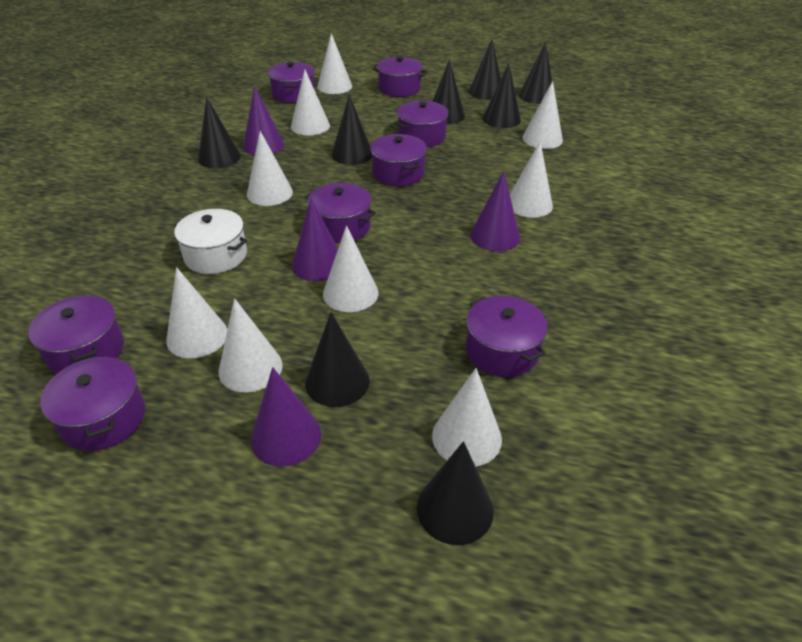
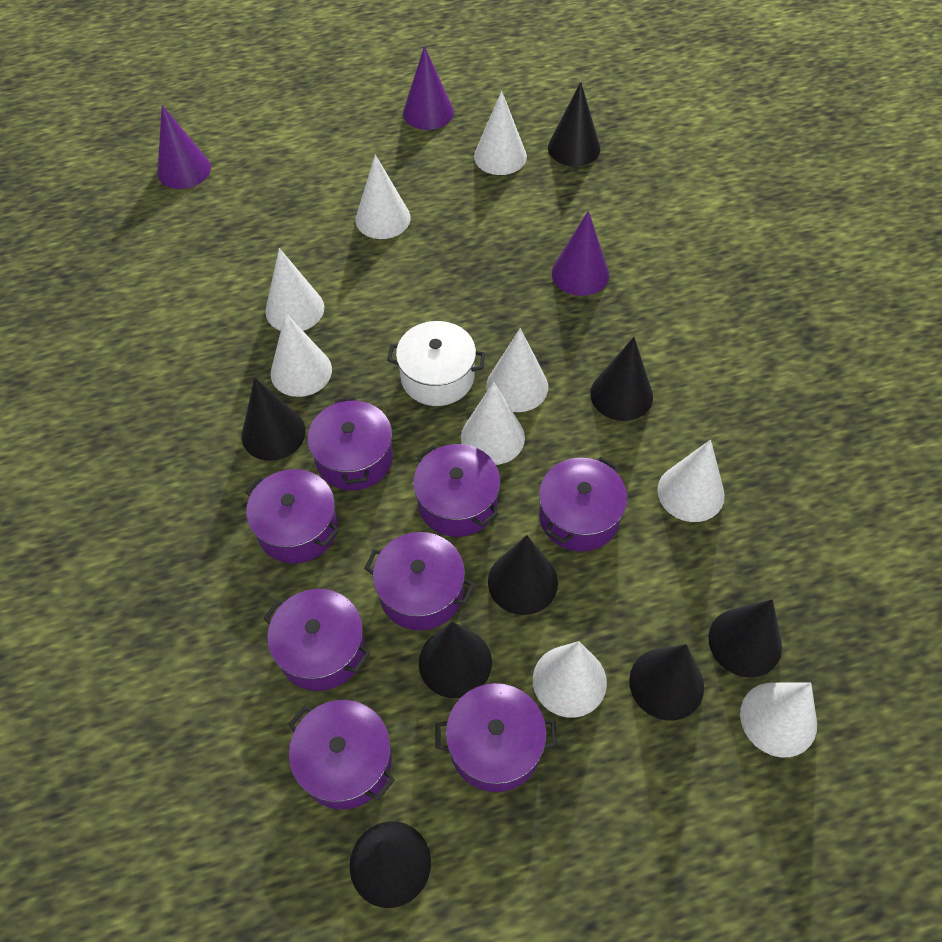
purple cone: [243,86,284,155] [251,367,321,467] [292,198,338,281] [470,171,520,251] = 4 -> [158,105,211,189] [403,46,454,130] [552,211,609,296] = 3

